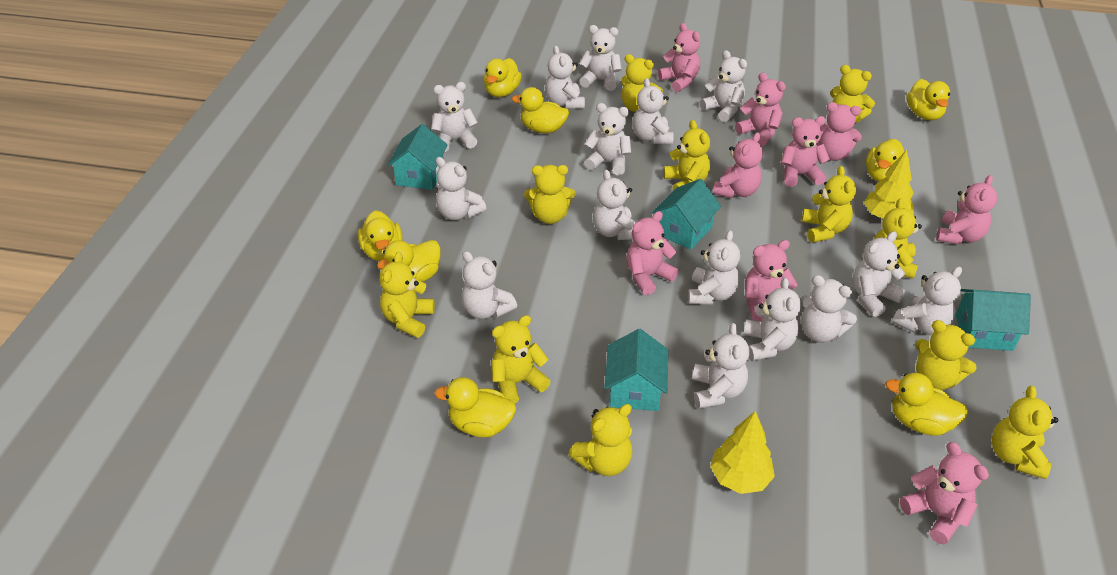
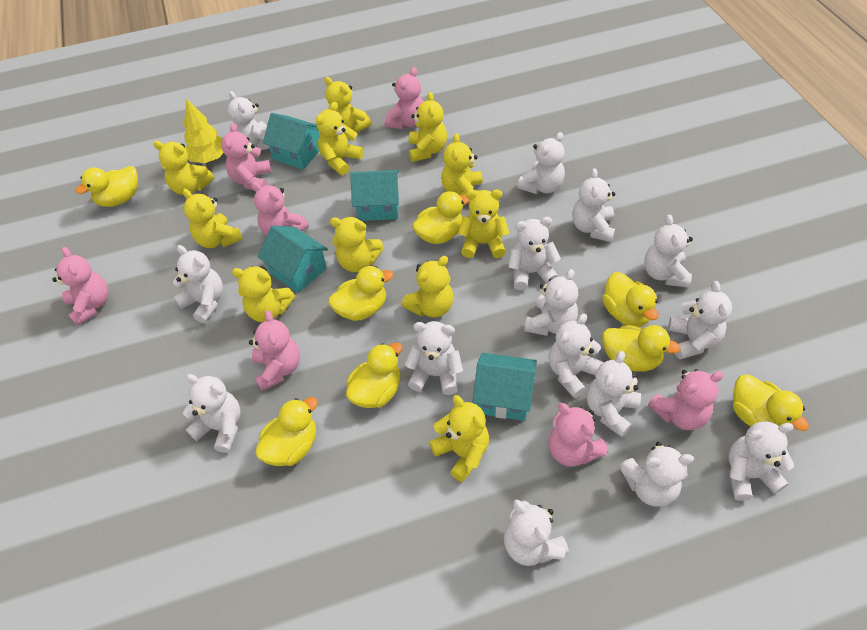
pink teddy bear: [626,211,678,295] [658,23,700,92] [713,132,763,198] [735,73,786,146] [745,240,798,322] [781,116,830,187] [816,102,862,161] [900,442,989,544] [936,175,997,244] = 9 -> [52,247,108,326] [221,123,272,190] [249,310,300,391] [251,182,309,236] [385,67,424,129] [548,403,608,467] [648,369,724,430] = 7
yellow tree: [710,411,775,494] [864,150,914,220] = 2 -> [184,99,224,163] = 1

